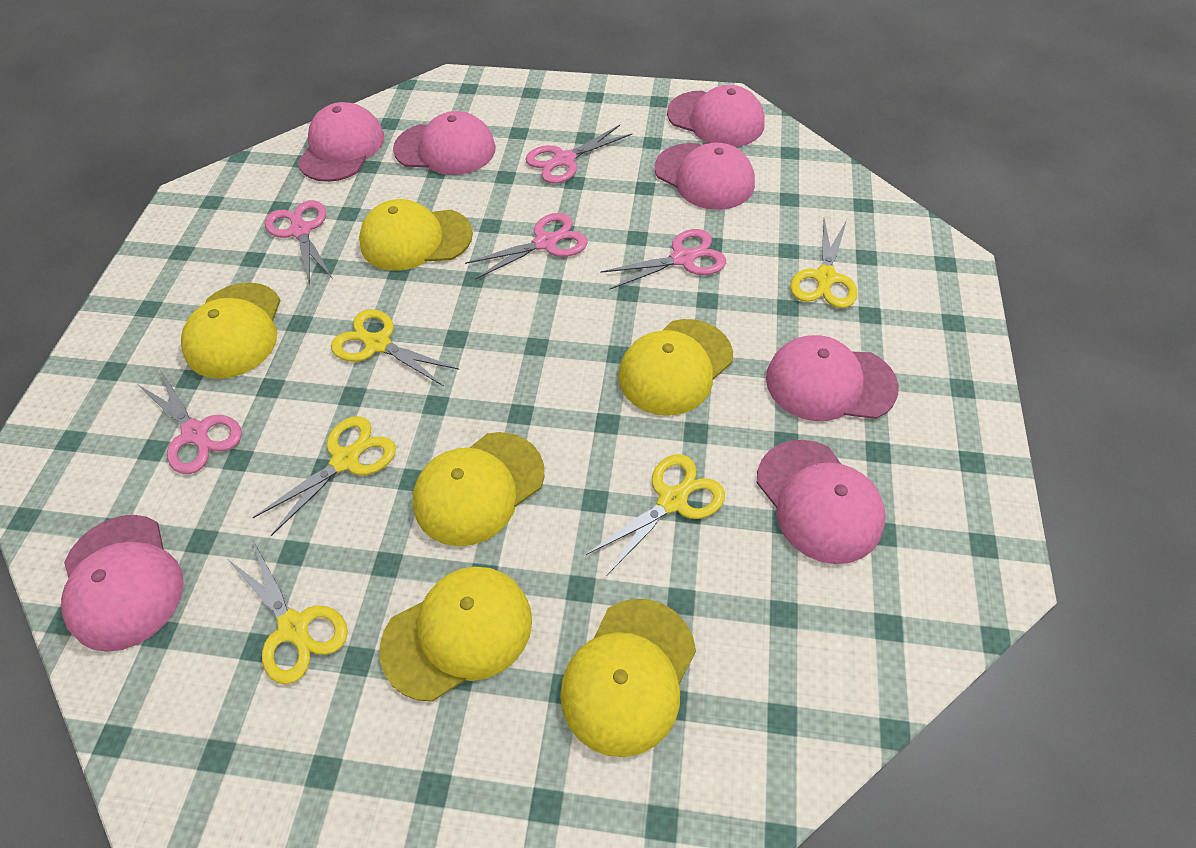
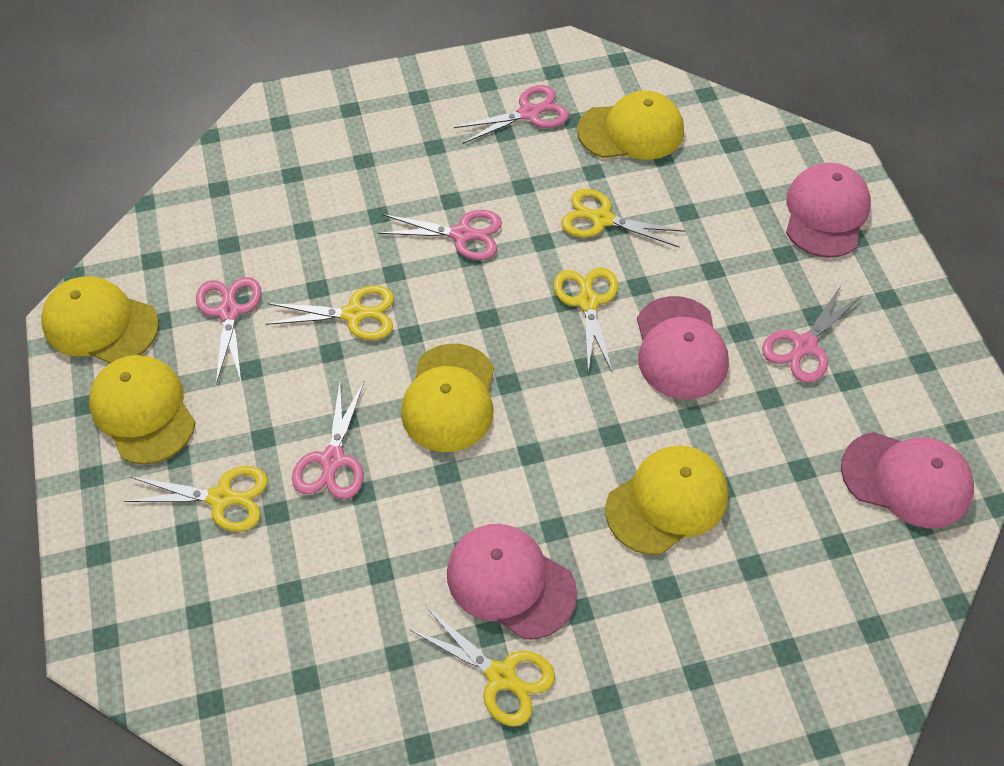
pink cap: [61,515,184,652] [298,102,384,182] [393,111,496,175] [655,143,755,210] [667,85,765,147] [757,440,885,564] [766,335,899,421] = 7 -> [447,524,577,640] [637,296,729,399] [786,163,871,258] [841,432,974,529] = 4
yellow cap: [181,282,281,379] [359,199,473,271] [380,567,532,702] [413,432,544,546] [560,599,696,757] [618,319,733,416] = 6 -> [41,276,159,363] [89,355,196,465] [401,344,494,452] [577,91,684,160] [606,446,728,555] = 5

